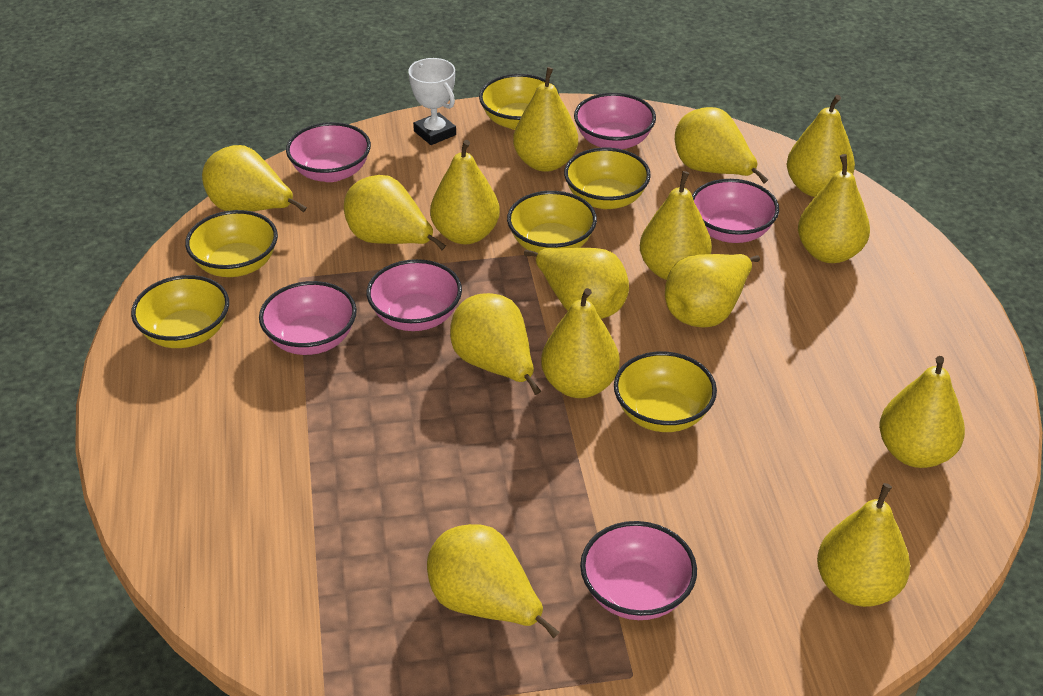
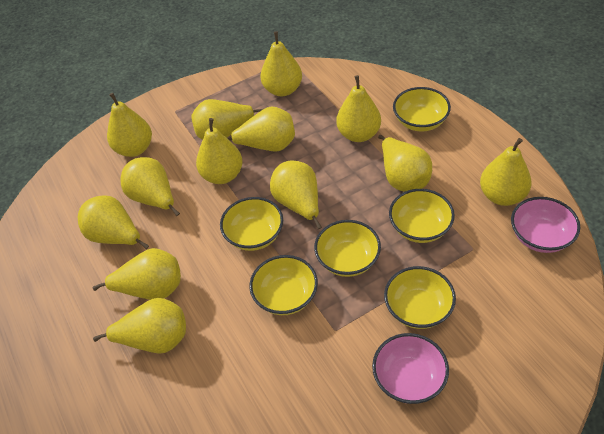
pink bowl: [259,281,357,355] [286,122,371,182] [367,259,462,331] [574,93,656,149] [580,521,697,620] [692,179,779,243] = 6 -> [372,333,449,404] [511,197,580,253] = 2
white trophy: [408,58,456,145] = 1 -> none = 0
yellow pear: [202,145,307,212] [344,175,446,250] [427,524,560,639] [430,140,500,244] [450,293,541,395] [513,67,578,172] [524,248,629,319] [541,288,620,398] [640,171,712,280] [665,254,760,328] [675,107,768,184] [787,95,855,197] [798,154,870,263] [817,483,910,607] [879,356,965,468] = 15 -> [78,195,149,249] [92,248,181,300] [93,298,186,354] [107,93,152,157] [121,157,180,216] [191,99,263,140] [196,118,243,184] [227,106,295,152] [261,31,302,96] [270,160,322,229] [336,75,381,142] [378,135,432,192] [480,138,531,206] = 13

